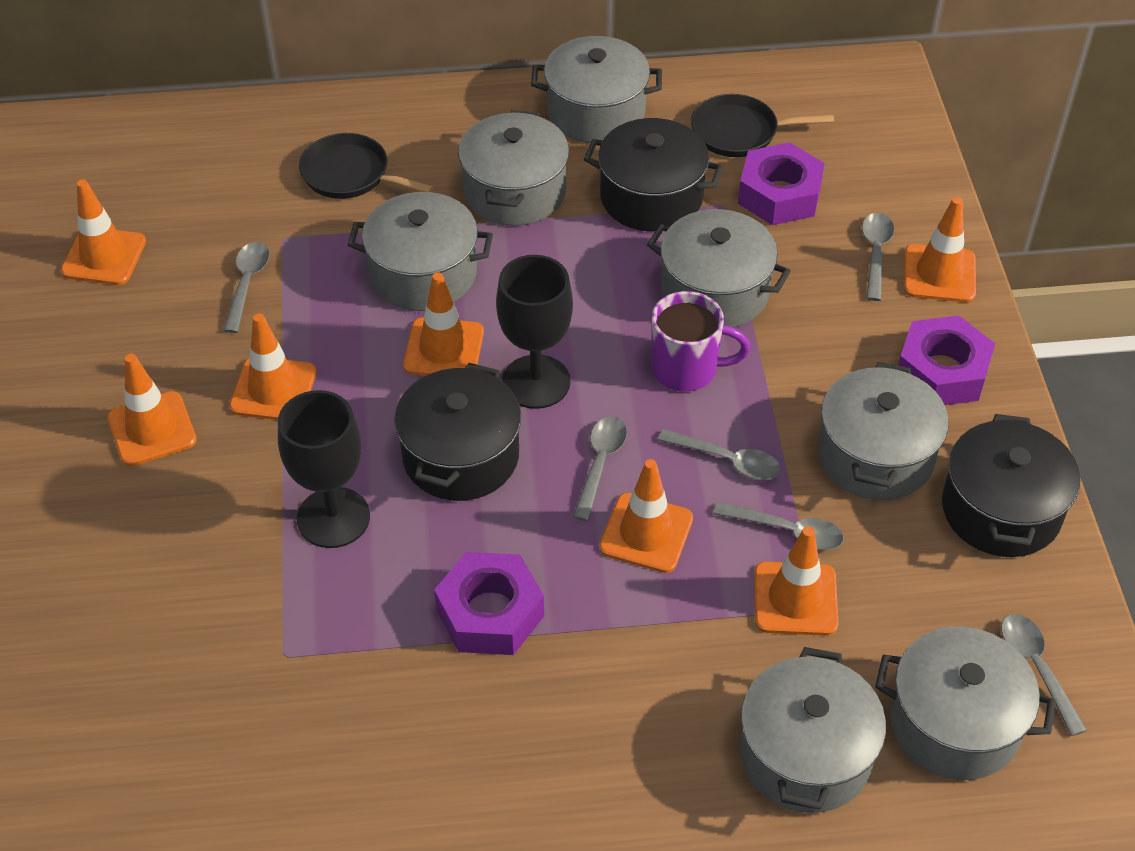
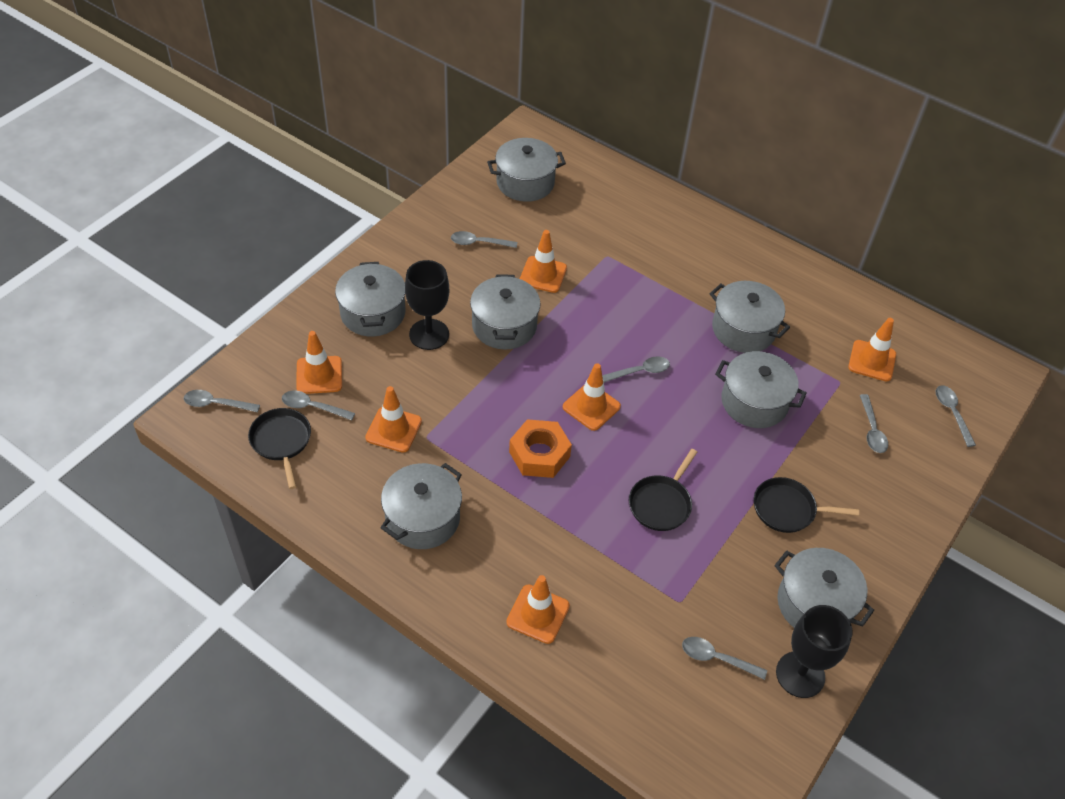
black pan: [299,133,434,199] [691,94,834,157] = 2 -> [248,408,311,489] [629,449,697,531] [754,477,859,533] = 3
black pot: [394,363,521,501] [584,118,723,232] [942,414,1080,557] = 3 -> none = 0
grey spoon: [223,242,270,333] [573,416,627,521] [658,429,781,480] [713,502,844,550] [862,213,894,301] [1001,614,1087,736] = 6 -> [184,390,260,413] [282,391,355,420] [451,231,517,248] [602,356,670,383] [682,637,767,680] [860,394,888,453] [936,385,976,447] = 7
orange nut: none = 0 -> [509,419,572,478] = 1
orange traffic cone: [61,179,146,285] [107,354,197,466] [229,313,317,420] [403,272,484,376] [599,459,693,573] [754,526,839,636] [904,197,976,302] = 7 -> [296,331,342,394] [365,386,422,453] [506,575,570,644] [520,230,567,293] [563,363,621,431] [848,318,896,382] = 6
purple mug: [651,291,750,392] = 1 -> none = 0
purple nut: [434,552,544,655] [738,142,825,225] [898,315,995,405] = 3 -> none = 0

